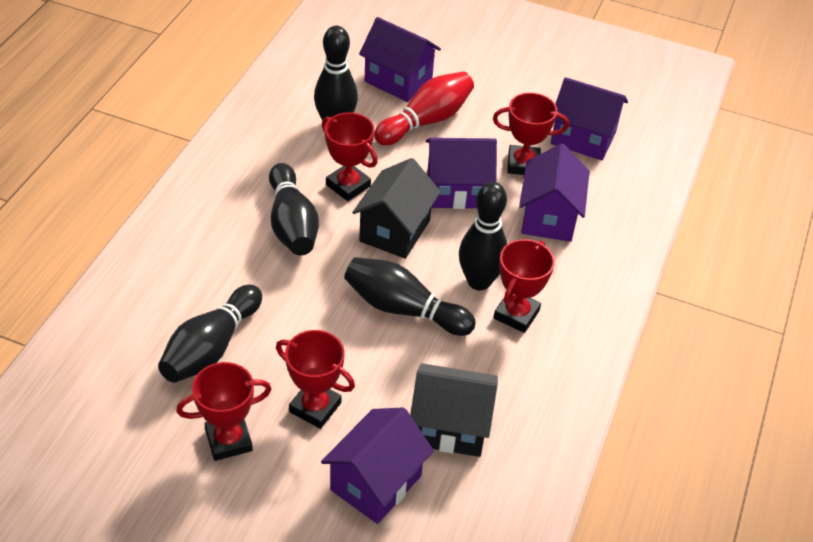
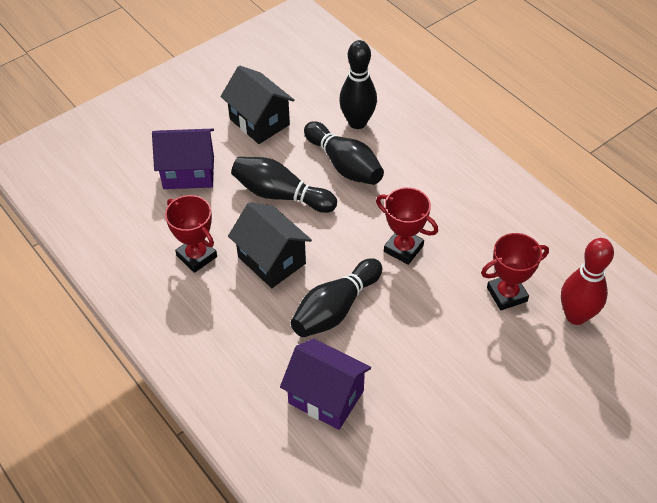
black bowling pin: [158,285,262,383] [269,163,319,255] [314,26,358,120] [344,257,476,336] [459,182,507,290] = 5 -> [231,157,337,213] [291,258,382,337] [304,121,384,185] [339,40,377,129] = 4
purple house: [321,407,434,524] [359,17,441,102] [426,138,497,209] [519,144,590,242] [551,77,628,160] = 5 -> [152,129,214,189] [280,338,371,430] = 2
red trophy: [176,362,271,461] [276,330,355,429] [322,112,378,201] [493,93,569,175] [493,239,555,333] = 5 -> [165,195,217,273] [376,187,438,265] [481,233,549,310] = 3

